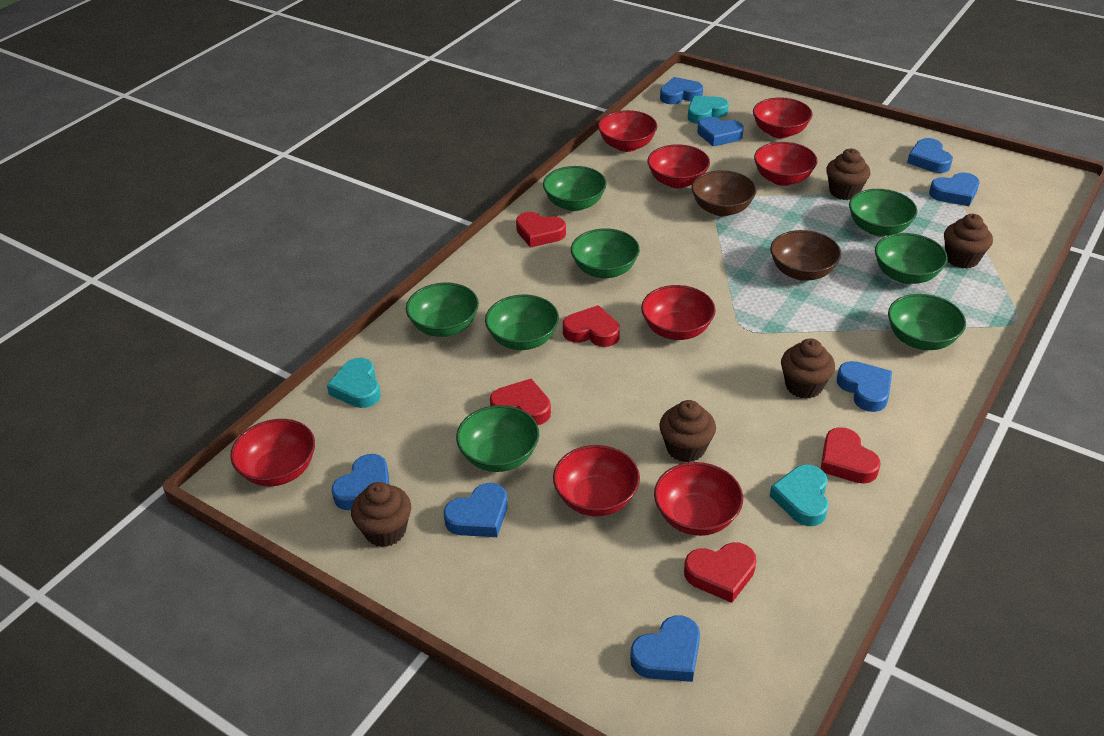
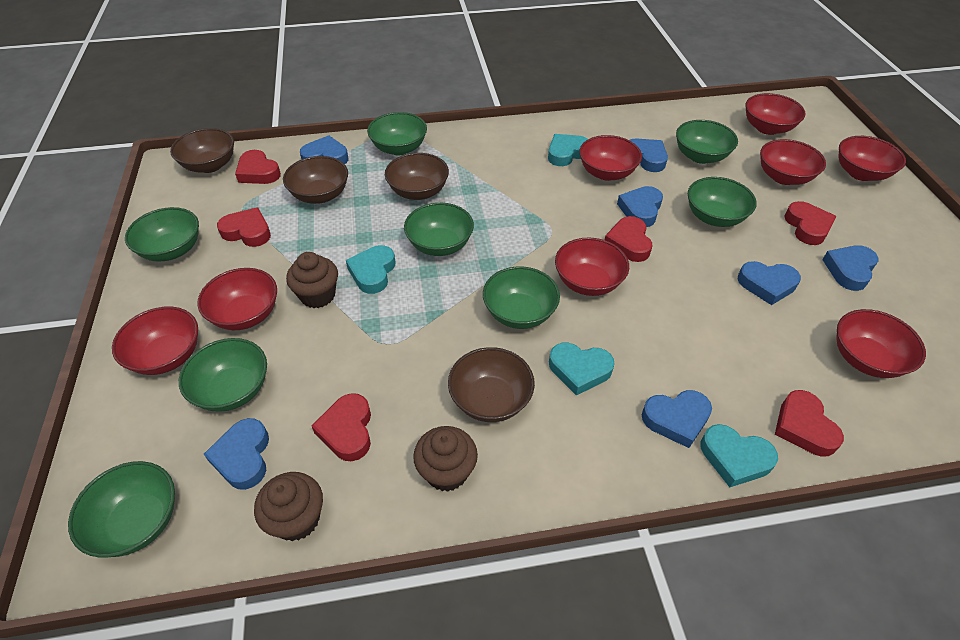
blue heart: [332,454,389,510] [444,483,508,537] [630,615,700,682] [660,77,703,104] [697,117,744,147] [837,361,892,412] [907,138,953,173] [929,173,979,206] = 8 -> [204,418,269,490] [300,135,348,164] [617,186,663,227] [630,138,668,172] [642,390,712,448] [738,261,801,305] [822,245,878,291] = 7
brown bowl: [691,170,757,216] [770,230,841,281] = 2 -> [170,128,234,173] [283,156,348,204] [385,153,449,200] [448,347,535,422] = 4
brown cupcake: [351,482,411,547] [659,400,716,462] [781,338,835,399] [826,149,870,200] [944,214,993,269] = 5 -> [254,472,323,541] [286,252,338,308] [413,426,478,492] = 3
red heart: [490,379,551,425] [516,212,566,248] [563,305,620,347] [684,543,756,603] [821,427,880,484] = 5 -> [217,207,271,247] [235,150,281,184] [312,393,371,461] [605,216,652,262] [775,390,844,457] [784,201,837,245] = 6
turquoise heart: [327,358,381,408] [688,96,729,124] [770,465,829,526] = 3 -> [346,245,395,294] [548,134,588,166] [549,343,614,395] [701,424,778,487] = 4

